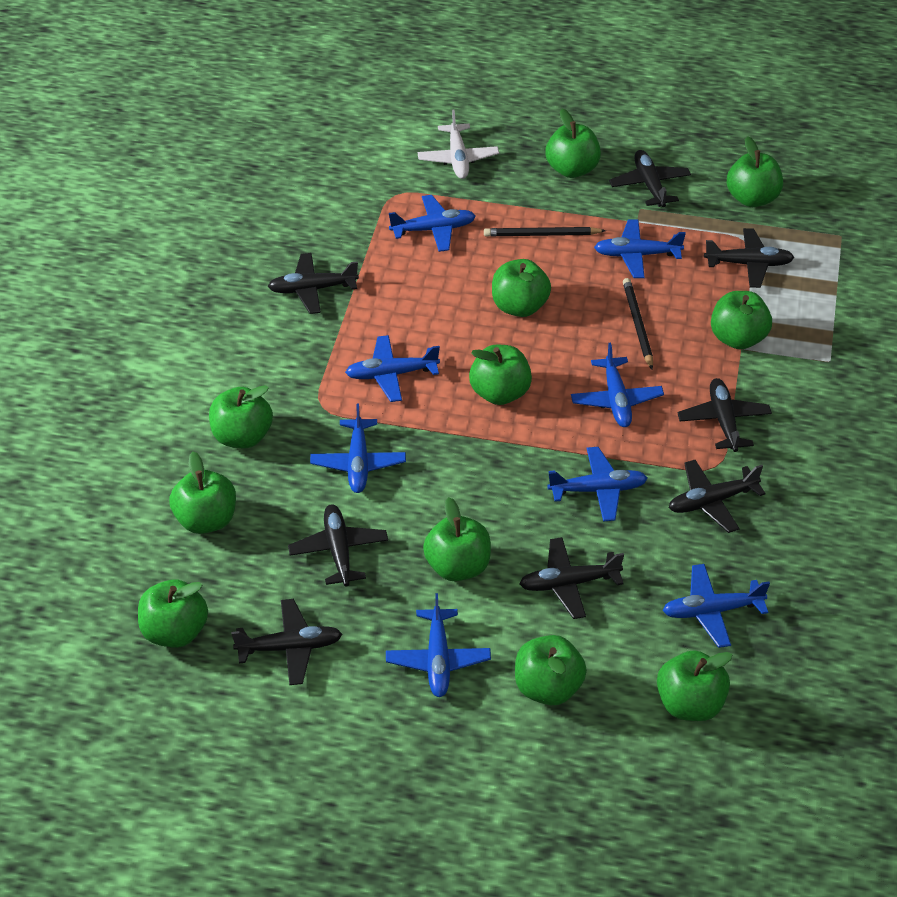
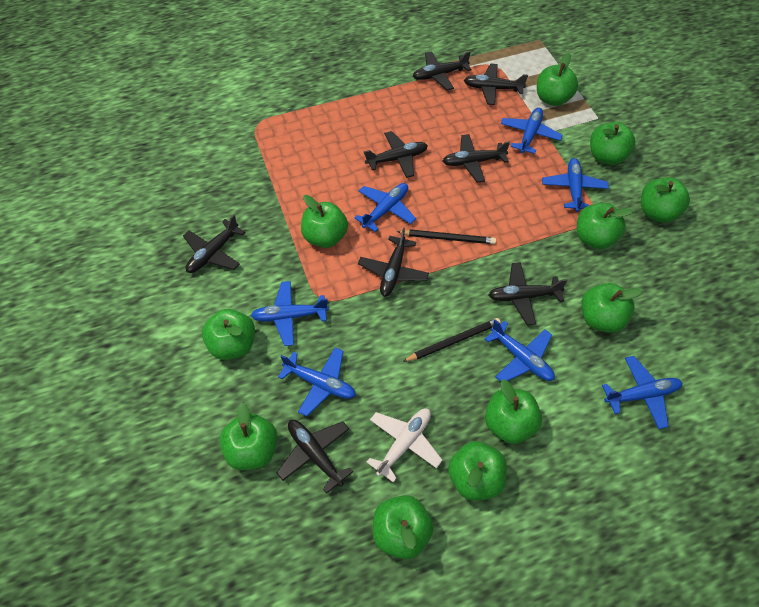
blue plane: [310,403,406,493] [345,335,440,402] [386,593,491,697] [389,195,476,252] [547,447,647,522] [571,343,664,427] [594,220,686,278] [662,564,770,648] = 8 -> [251,281,329,346] [278,347,356,416] [354,183,416,232] [485,319,555,382] [501,108,563,154] [542,158,609,212] [602,356,682,429] = 7

